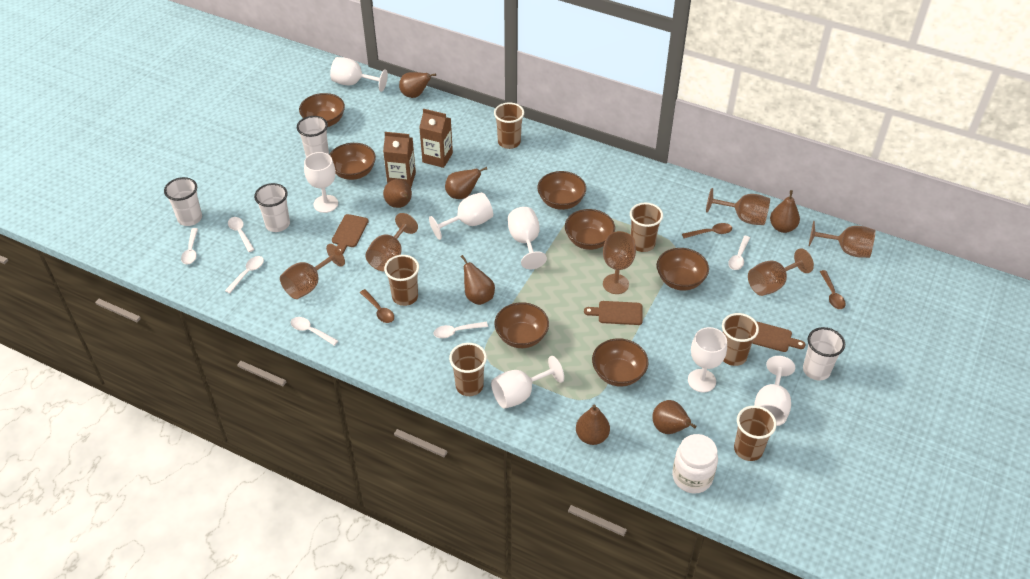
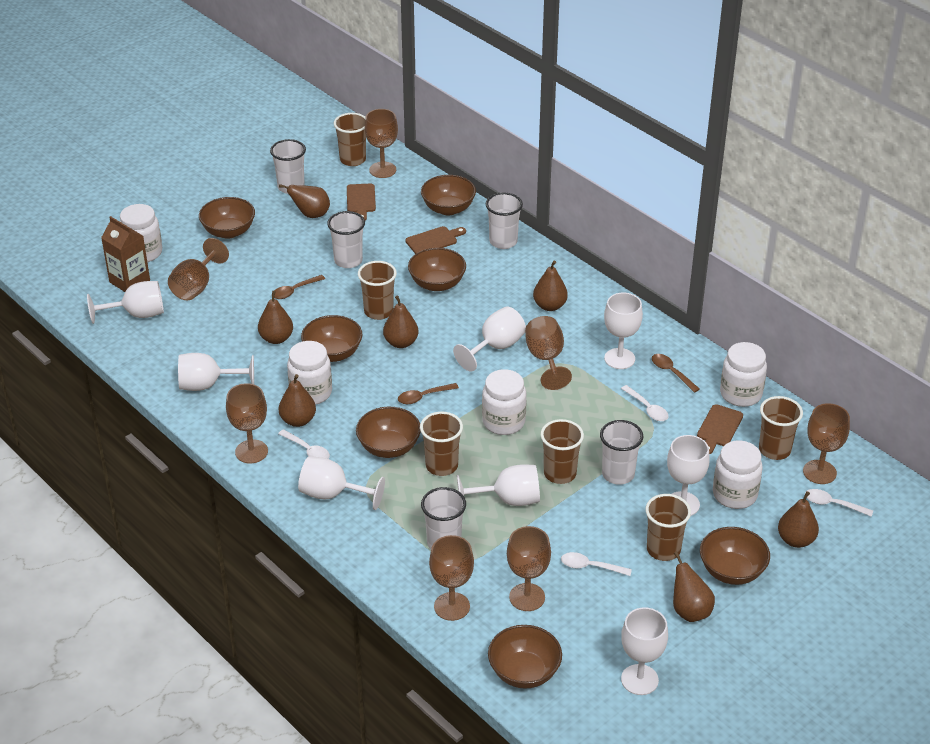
brown carton: [383,132,416,188] [419,108,453,168] = 2 -> [101,216,150,292] = 1
brown goblet: [280,244,345,299] [365,213,418,271] [603,231,636,294] [706,188,770,225] [748,248,814,296] [809,221,876,258] = 6 -> [168,238,229,300] [226,383,268,463] [365,109,398,178] [429,535,474,621] [507,526,551,611] [525,316,572,390] [803,403,850,484] = 7
white cup: [164,177,202,226] [254,183,290,232] [297,116,329,157] [803,327,845,381] = 4 -> [270,139,306,194] [327,211,365,268] [421,487,466,549] [486,193,523,249] [600,420,643,485] = 5
white goblet: [304,152,338,213] [330,57,388,92] [429,192,493,240] [491,356,564,409] [508,207,547,269] [688,327,727,392] [754,356,795,426] = 7 -> [87,281,164,324] [178,353,254,391] [298,456,385,510] [453,307,526,372] [457,464,540,506] [604,293,643,369] [621,607,668,695] [667,435,710,516] = 8
white jar: [672,434,718,493] = 1 -> [120,204,162,262] [287,341,332,405] [482,369,527,435] [713,441,763,509] [720,342,767,407] = 5
white spoon: [181,228,198,265] [225,256,264,294] [228,217,255,252] [291,317,338,346] [433,322,488,338] [728,236,750,270] = 6 -> [278,429,330,459] [561,552,632,576] [621,385,669,421] [805,489,873,517] = 4

